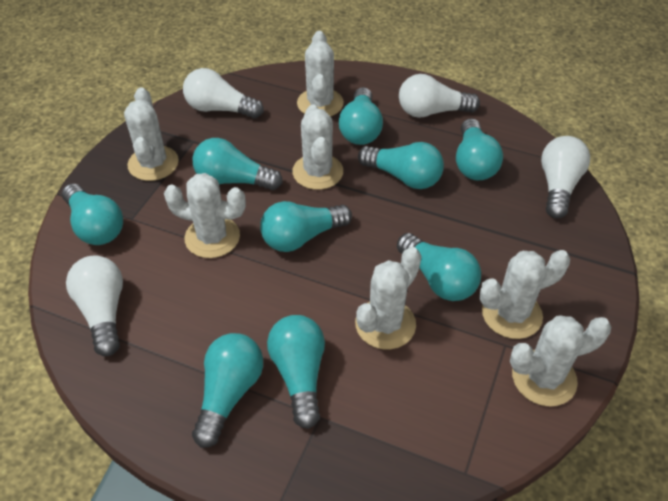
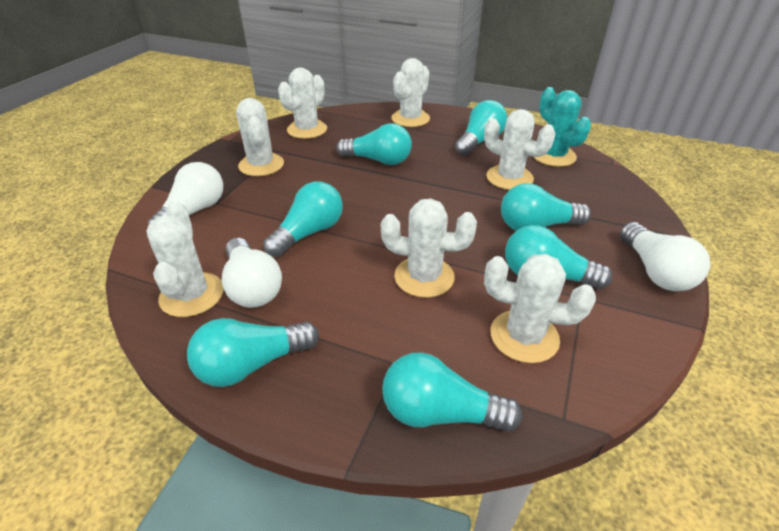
turquoise cactus: none = 0 -> [534,87,591,167] = 1
turquoise light bulb: [62,184,123,245] [192,138,283,190] [192,333,263,448] [260,201,352,252] [267,315,325,429] [339,87,383,145] [358,142,444,189] [397,233,481,301] [456,118,503,181] = 9 -> [187,318,319,387] [263,181,343,257] [336,123,412,165] [382,352,522,432] [455,100,507,156] [501,183,591,231] [505,225,613,289] = 7
white light bulb: [66,256,123,356] [183,68,264,119] [399,74,480,118] [541,136,590,219] = 4 -> [148,162,223,226] [221,238,282,308] [620,222,710,291] = 3

